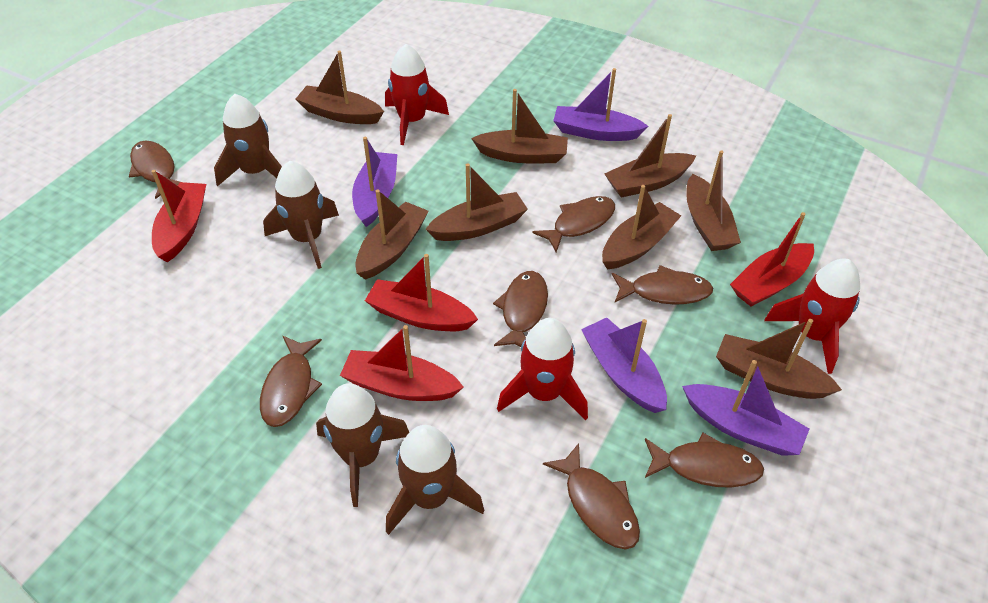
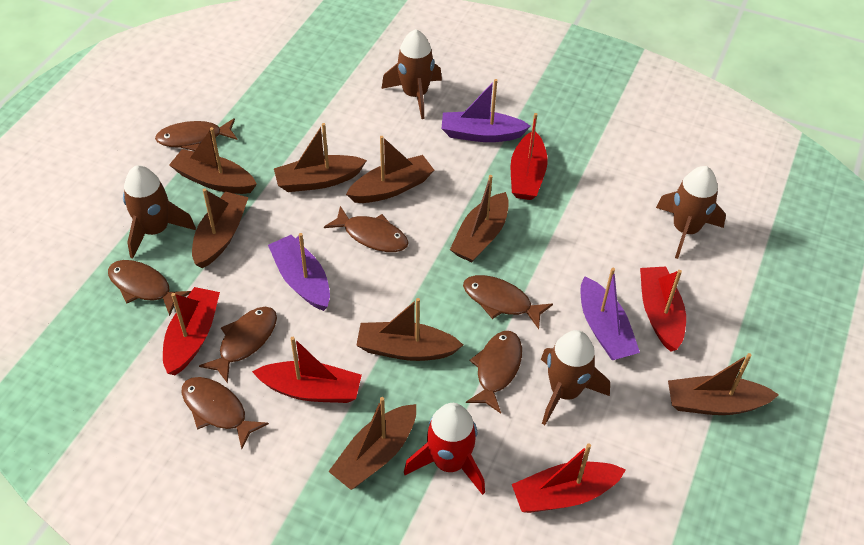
purple boat: [352,137,397,227] [553,68,648,141] [581,317,667,413] [682,360,810,456] = 4 -> [268,233,330,311] [442,79,531,142] [580,268,640,360] = 3
red boat: [151,170,206,262] [340,325,464,401] [365,254,478,331] [730,212,814,306] = 4 -> [163,287,220,375] [252,337,362,403] [511,113,548,200] [512,444,626,513] [640,266,686,352] = 5
red rocket: [385,44,449,145] [497,318,588,421] [764,259,860,374] = 3 -> [404,403,485,495] = 1

